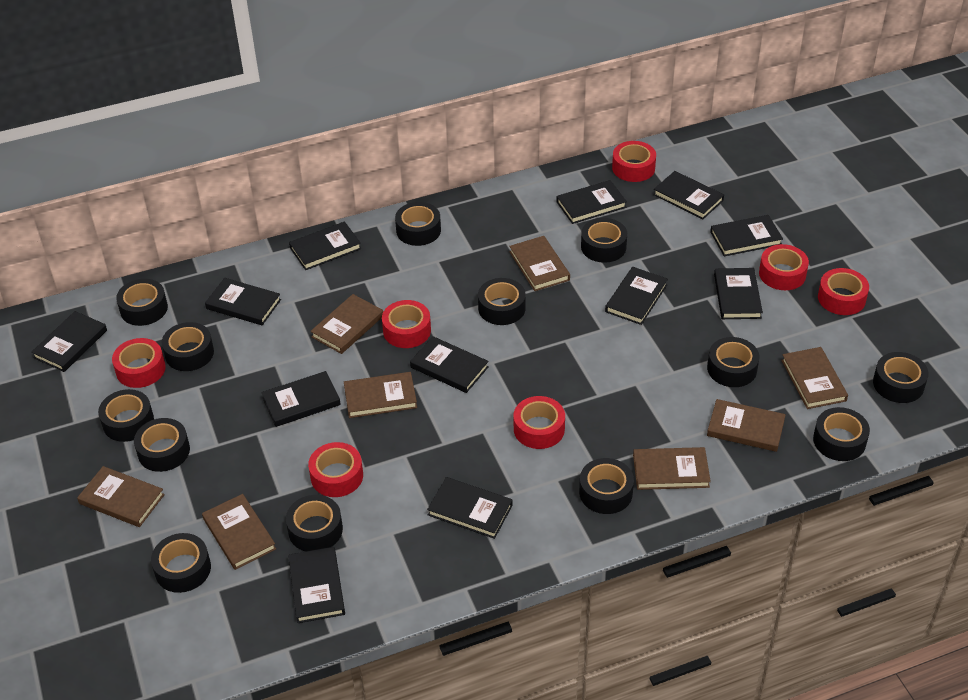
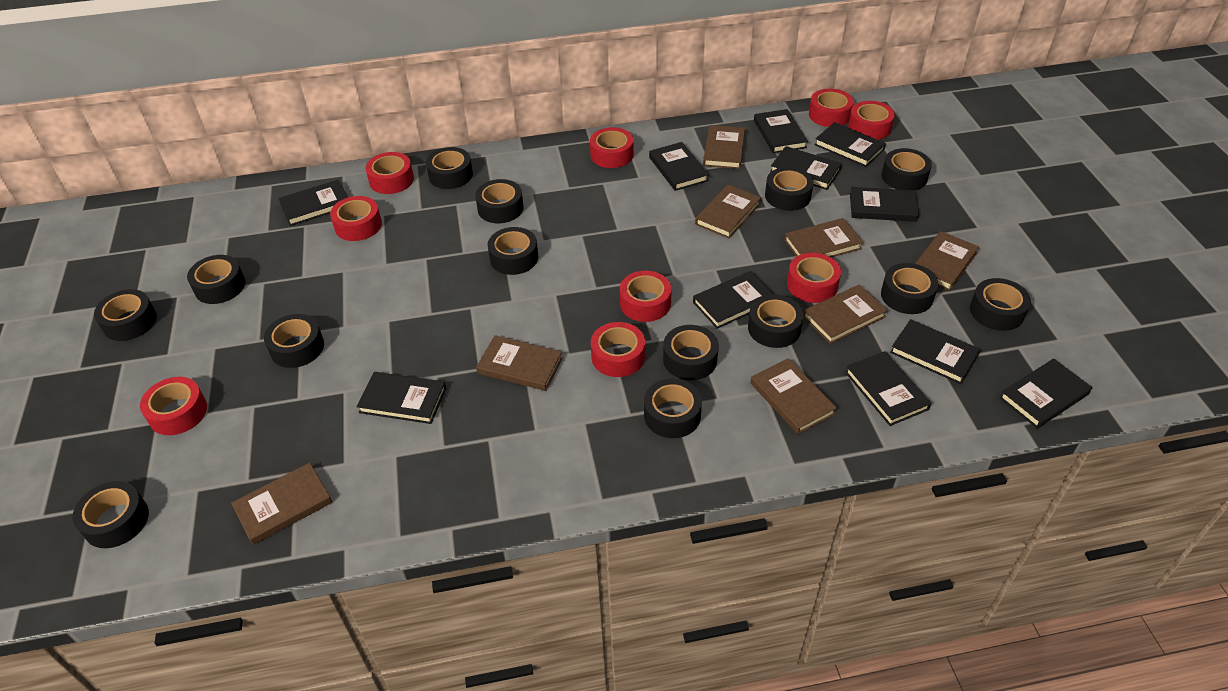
black book: [31,311,107,372] [205,278,281,325] [261,371,341,427] [288,547,345,623] [289,221,361,270] [410,336,489,393] [427,477,513,539] [557,180,627,224] [605,267,668,325] [653,171,724,219] [710,215,783,256] [714,268,763,319] = 12 -> [278,179,348,226] [357,372,446,424] [649,142,709,191] [693,271,774,329] [754,109,808,153] [770,146,842,190] [815,122,886,167] [845,351,931,426] [850,187,919,222] [890,319,981,384] [999,358,1092,429] = 11
black tape: [98,389,154,442] [116,279,168,326] [134,418,190,472] [151,533,211,593] [162,322,214,371] [286,495,343,551] [395,202,441,246] [478,278,526,325] [579,458,634,514] [581,218,627,263] [707,337,759,387] [813,407,870,461] [873,352,929,403] = 13 -> [72,481,149,548] [94,289,157,341] [187,255,245,304] [264,314,324,368] [426,147,473,189] [475,179,524,223] [488,227,538,275] [644,378,702,438] [663,325,719,380] [748,294,804,348] [765,167,814,211] [881,148,932,190] [881,263,938,314] [970,278,1031,331] = 14
red tape: [112,338,166,388] [308,442,363,497] [382,300,431,348] [514,396,565,449] [612,141,656,182] [759,244,809,290] [818,268,869,315] = 7 -> [140,377,207,435] [330,196,382,241] [365,152,414,194] [590,127,634,168] [591,322,645,377] [620,271,672,322] [787,253,841,303] [809,89,854,127] [848,101,895,140] = 9

